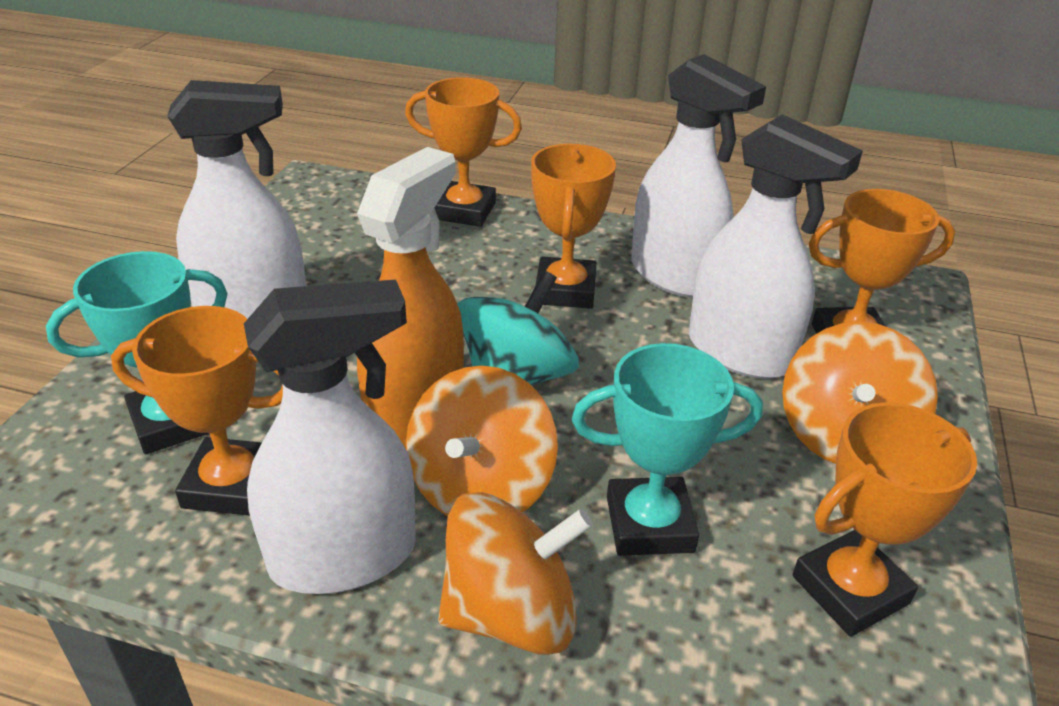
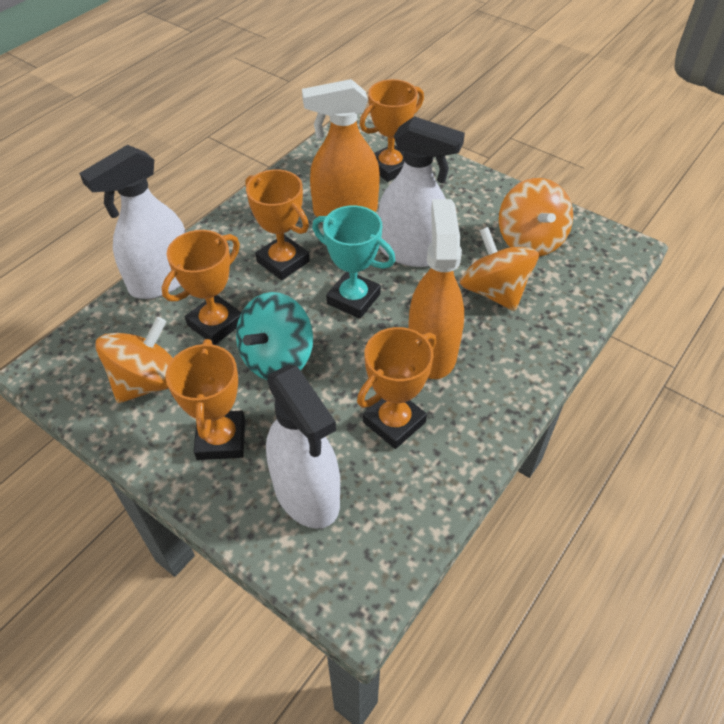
orange spray bottle: [357,147,464,448] = 1 -> [302,79,380,217] [408,199,464,379] = 2
turquoise trophy: [46,251,228,454] [572,343,763,556] = 2 -> [312,206,395,319] = 1
white spray bottle: [167,80,306,319] [244,280,416,594] [631,54,766,298] [689,114,863,379] = 4 -> [79,145,186,299] [266,365,340,529] [378,116,465,267] = 3

